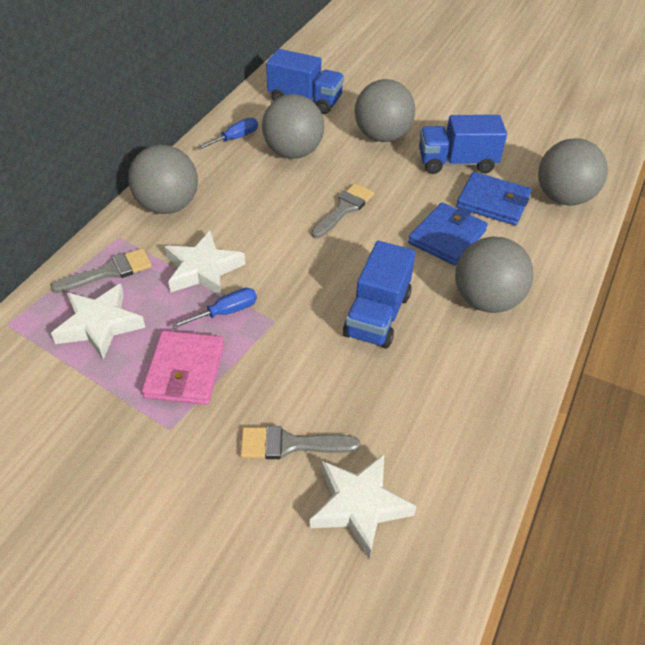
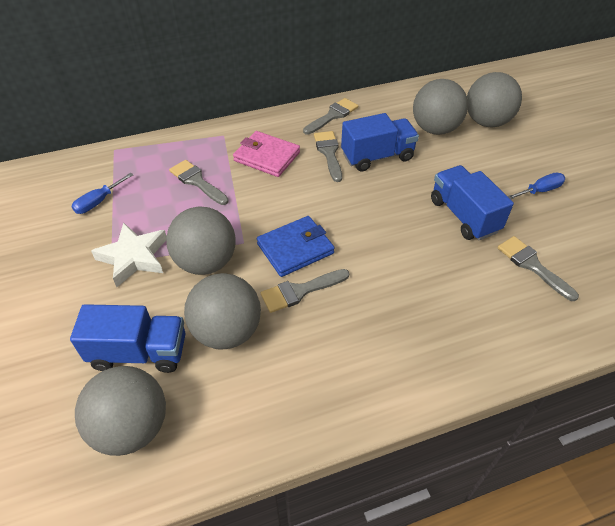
blue wallet: [408,202,488,266] [456,172,531,225] = 2 -> [257,216,335,277] = 1
grey brush: [50,248,152,293] [240,426,360,459] [311,183,374,238] = 3 -> [169,160,229,205] [261,269,349,313] [303,98,358,135] [314,131,342,182] [498,236,579,301] = 5
white star: [51,284,145,360] [164,231,245,297] [310,454,417,559] = 3 -> [91,222,166,287] = 1

